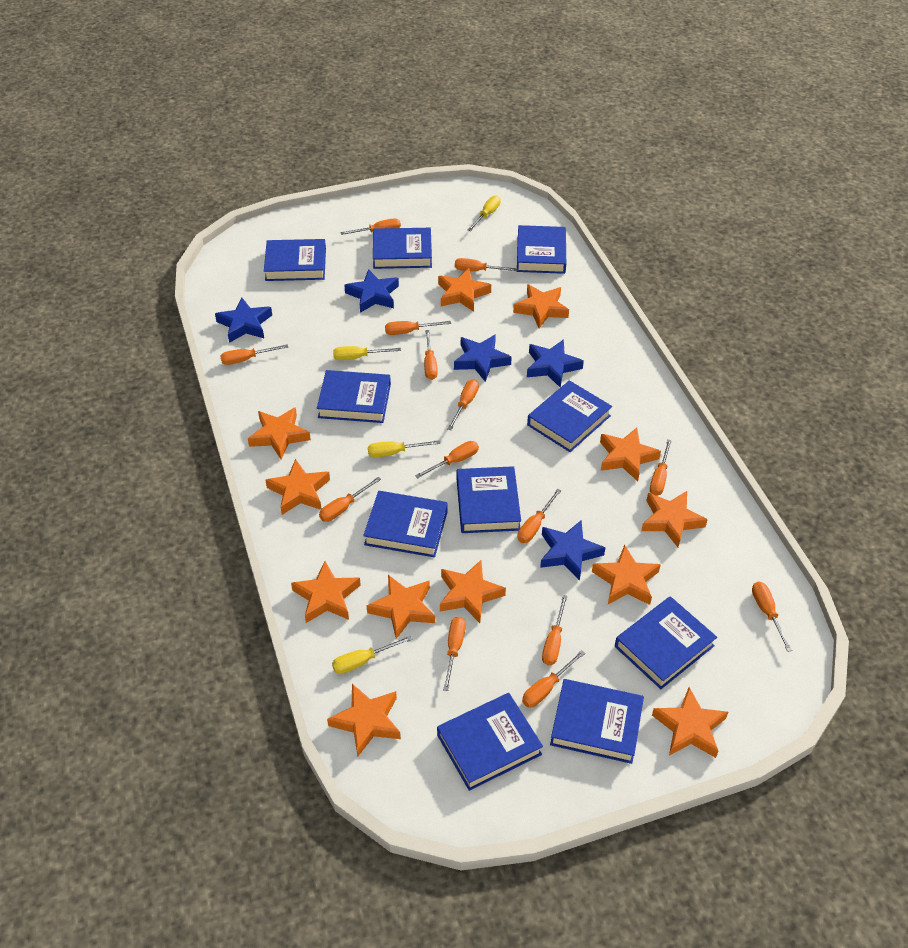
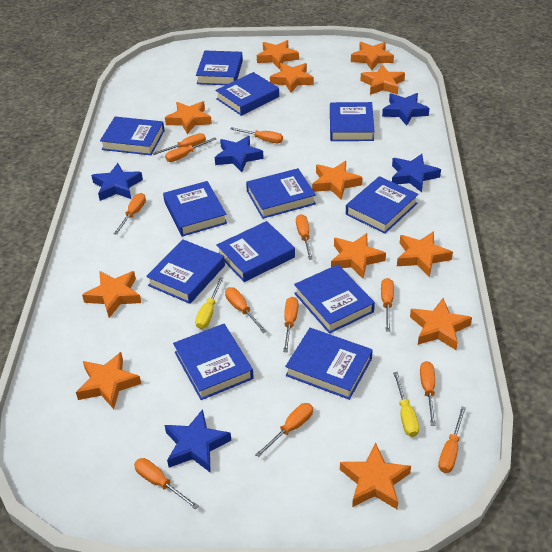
blue book: [264,239,326,281] [317,370,391,423] [363,491,448,557] [373,228,432,269] [437,693,543,791] [457,466,521,533] [517,225,566,274] [527,380,612,452] [550,679,644,764] [615,596,717,689] = 10 -> [100,117,165,155] [146,239,225,304] [163,181,227,237] [173,324,254,400] [196,51,243,85] [215,72,279,116] [217,221,295,282] [246,168,316,219] [285,328,373,400] [294,264,375,334] [330,102,375,141] [346,176,419,234] = 12
orange screwdriver: [220,344,288,365] [319,477,381,522] [340,218,401,235] [385,321,451,335] [415,441,479,478] [424,330,438,380] [443,617,466,691] [447,379,479,430] [455,258,518,271] [517,489,561,543] [522,650,585,707] [542,595,568,665] [650,440,672,496] [752,581,792,652] = 14 -> [114,193,146,235] [134,458,199,509] [152,133,206,155] [165,137,216,162] [225,287,267,333] [230,127,283,143] [255,403,313,458] [283,297,298,352] [296,214,313,260] [381,278,394,332] [420,361,436,426] [438,406,466,473] = 12
yellow screwdriver: [332,636,412,674] [333,346,401,360] [368,440,441,457] [468,195,501,231] = 4 -> [195,277,224,329] [393,372,419,437] = 2

